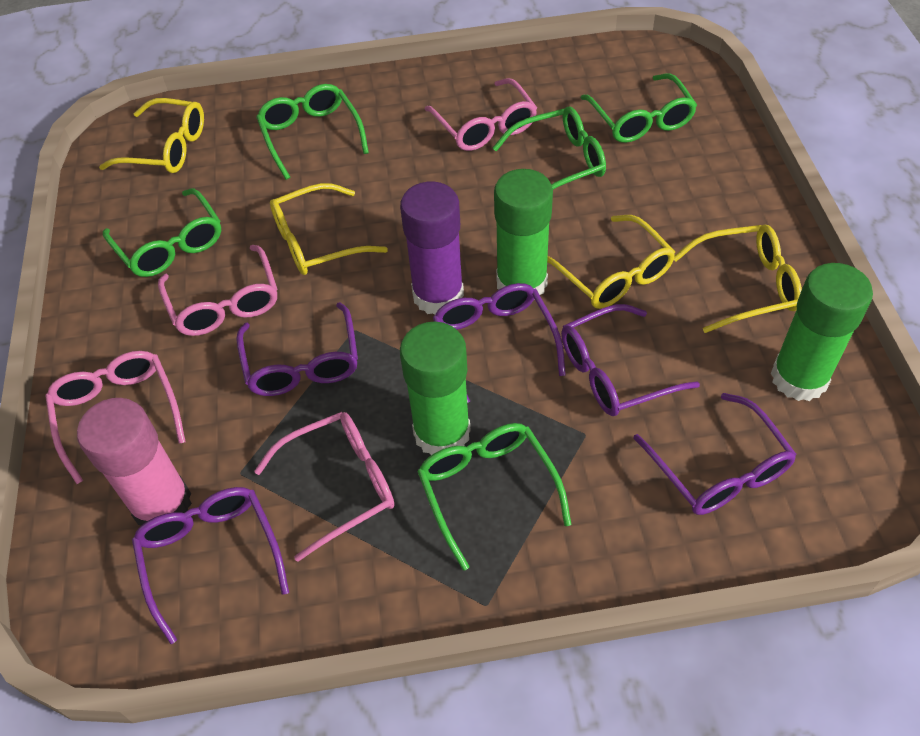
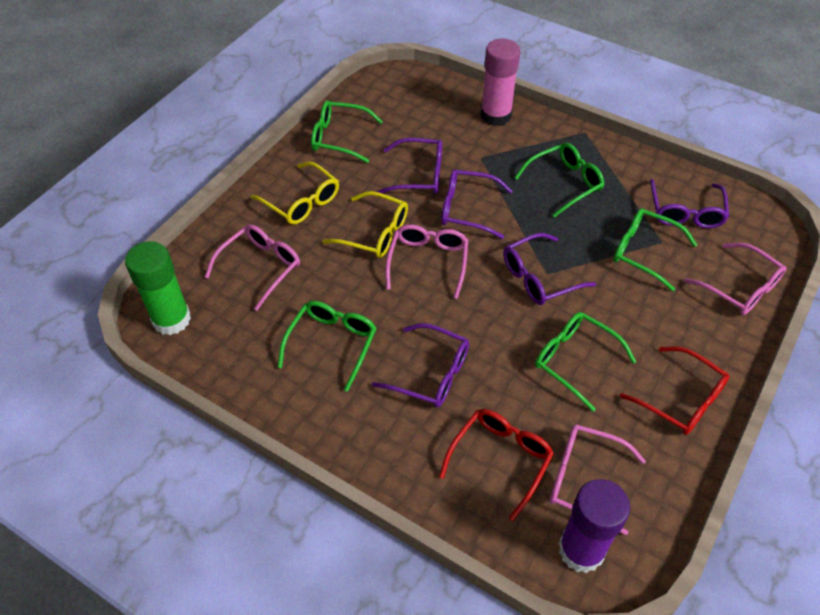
green glue stick: [400,322,471,455] [494,169,553,295] [771,263,873,401] = 3 -> [125,241,191,335] = 1
red glasses: none = 0 -> [439,409,554,521] [620,346,729,435] = 2
yellow glasses: [99,98,204,173] [270,183,388,275] [547,215,675,309] [674,225,802,333] = 4 -> [251,161,339,225] [322,191,408,258] = 2

